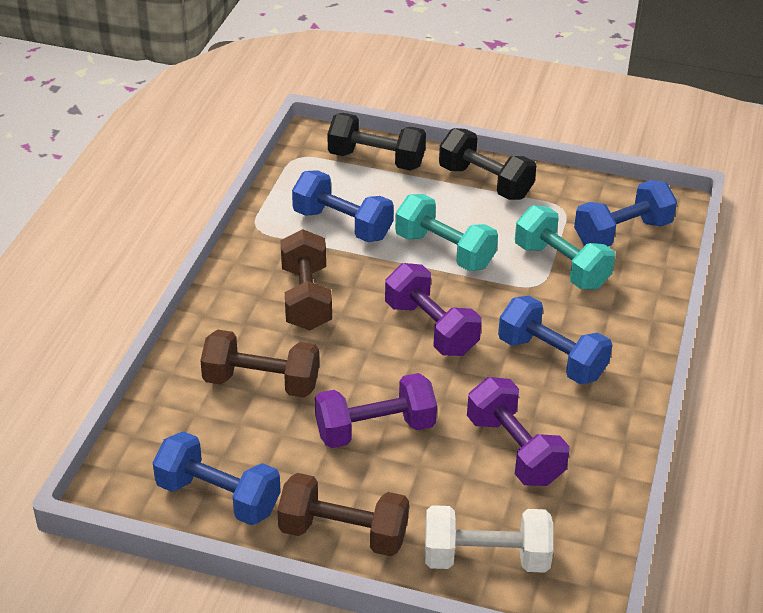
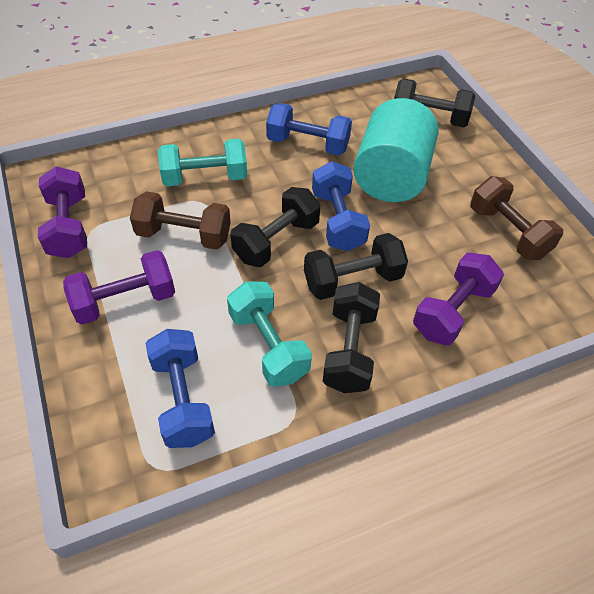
black dumbbell: [328,113,426,171] [439,128,536,200] = 2 -> [231,187,321,267] [304,233,408,300] [323,282,380,393] [394,78,475,128] = 4
blue dumbbell: [153,431,281,525] [292,170,394,242] [498,296,612,385] [574,180,677,246] = 4 -> [145,329,215,448] [266,103,352,156] [312,161,370,251] = 3
brown dumbbell: [200,330,319,398] [277,473,409,556] [281,229,332,331] = 3 -> [130,191,231,250] [470,176,563,260] = 2
turquoise cylinder: none = 0 -> [353,98,439,202] = 1
white dumbbell: [425,505,553,573] = 1 -> none = 0

